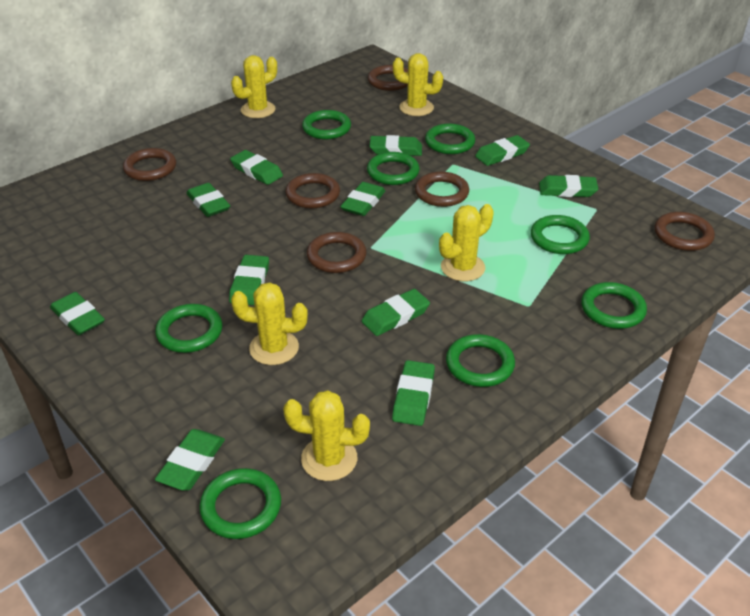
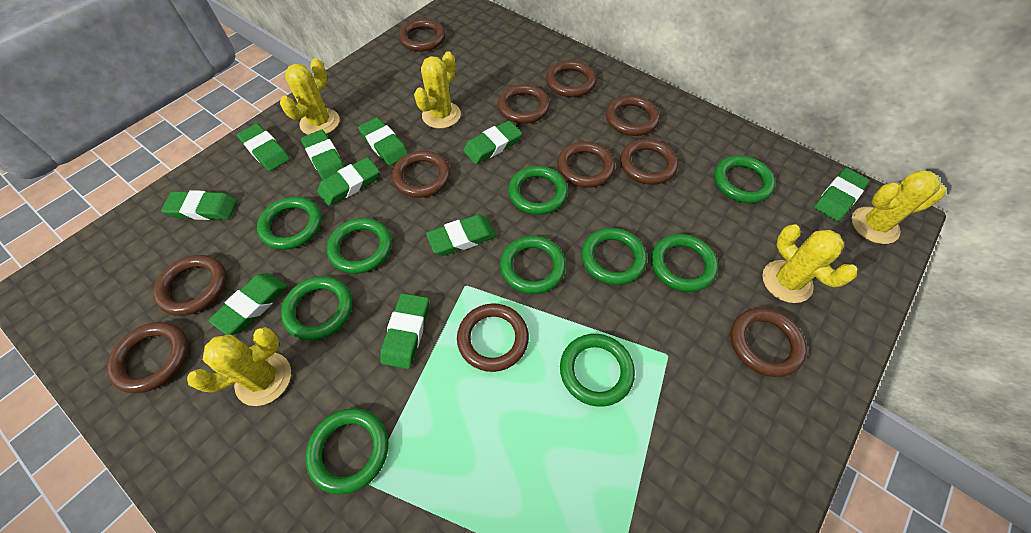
brown ring: [123,148,176,181] [285,173,340,208] [307,232,367,273] [368,65,408,91] [415,172,469,207] [654,212,715,251] = 6 -> [107,322,189,393] [153,255,227,316] [392,151,450,198] [399,19,446,52] [457,304,529,372] [498,84,550,124] [546,60,597,97] [557,142,615,188] [606,95,660,136] [620,139,678,185] [730,308,807,377] = 11
green eraser: [50,292,105,335] [155,429,225,490] [187,183,230,217] [229,255,269,305] [230,150,283,185] [340,182,385,216] [362,289,430,336] [370,135,422,156] [392,360,435,426] [475,135,530,166] [539,175,598,197] = 11 -> [161,190,237,220] [208,273,288,335] [237,124,290,171] [301,130,345,180] [317,157,379,206] [358,117,409,166] [380,293,429,369] [426,214,496,256] [463,121,522,164] [814,168,870,221] = 10
green ring: [155,304,222,353] [199,468,281,539] [302,110,351,139] [367,152,420,185] [425,124,475,154] [446,334,515,387] [531,215,590,254] [581,282,647,329] = 8 -> [257,197,322,250] [281,276,353,340] [305,408,388,495] [327,218,392,274] [500,236,566,294] [508,166,568,215] [560,334,635,407] [581,228,647,285] [651,234,718,292] [714,156,775,203] = 10

